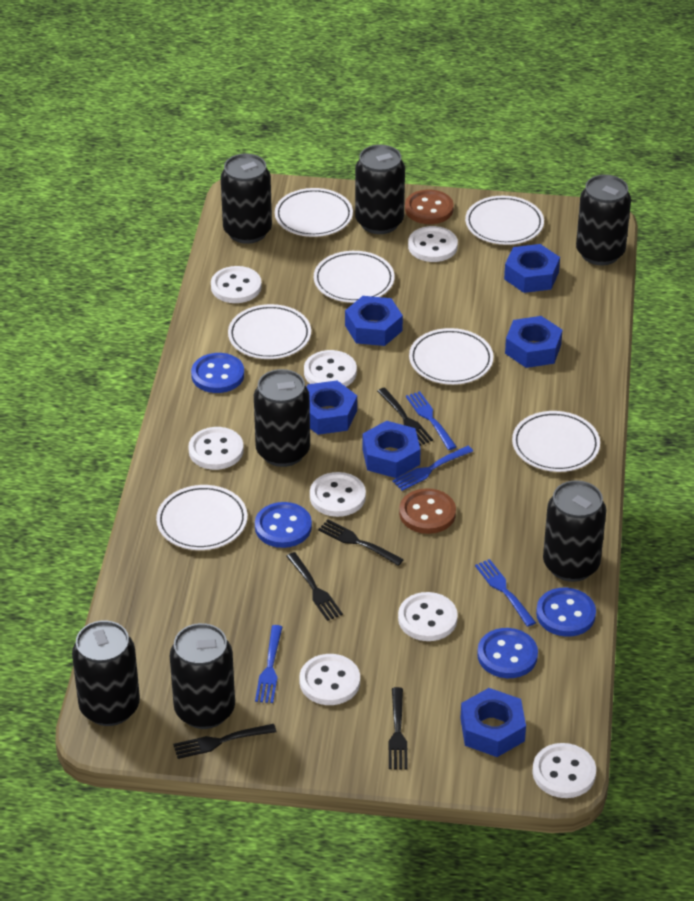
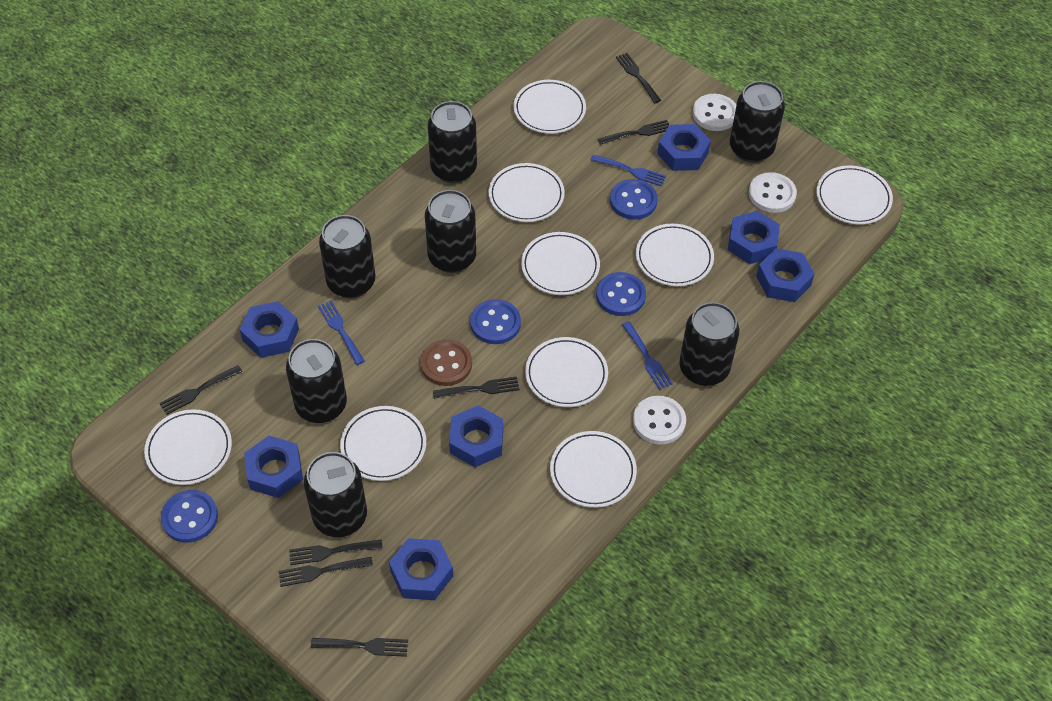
black fork: [173,724,276,759] [286,552,343,621] [318,520,404,566] [377,388,433,446] [388,687,408,769] = 5 -> [160,365,242,415] [279,557,373,587] [289,539,383,565] [311,638,408,657] [433,377,519,399] [598,120,669,145] [616,53,661,103] = 7
blue fork: [255,625,282,703] [392,446,473,491] [406,391,457,450] [475,559,536,627] = 4 -> [318,300,365,365] [591,154,666,186] [622,321,673,390] = 3
blue nut: [307,380,357,435] [345,296,403,346] [362,421,421,478] [460,688,526,757] [504,244,560,293] [505,316,562,368] = 6 -> [240,301,299,358] [244,436,303,498] [389,538,453,600] [449,405,503,467] [657,124,711,171] [728,211,780,264] [756,248,815,302] = 7
brown button: [399,488,456,534] [405,190,454,224] = 2 -> [420,339,472,386] = 1
white button: [188,427,244,470] [211,266,262,303] [299,654,360,705] [304,350,357,387] [310,472,366,517] [398,592,458,641] [408,226,458,262] [532,743,596,798] = 8 -> [633,396,686,445] [692,94,736,131] [749,172,797,213] = 3
white plate: [156,485,247,550] [228,304,311,359] [275,188,353,237] [314,251,395,303] [409,328,493,385] [465,196,544,245] [512,411,600,472] = 7 -> [144,409,232,485] [340,406,426,481] [489,163,565,222] [514,80,586,134] [521,232,600,295] [525,337,608,407] [550,431,637,508] [636,224,714,286] [816,165,893,225] = 9

